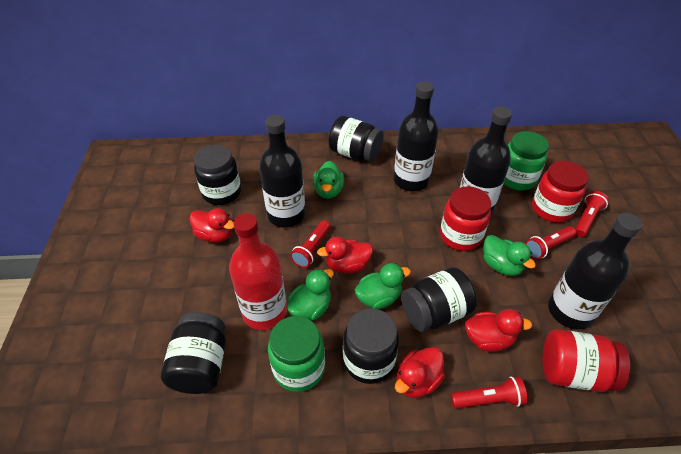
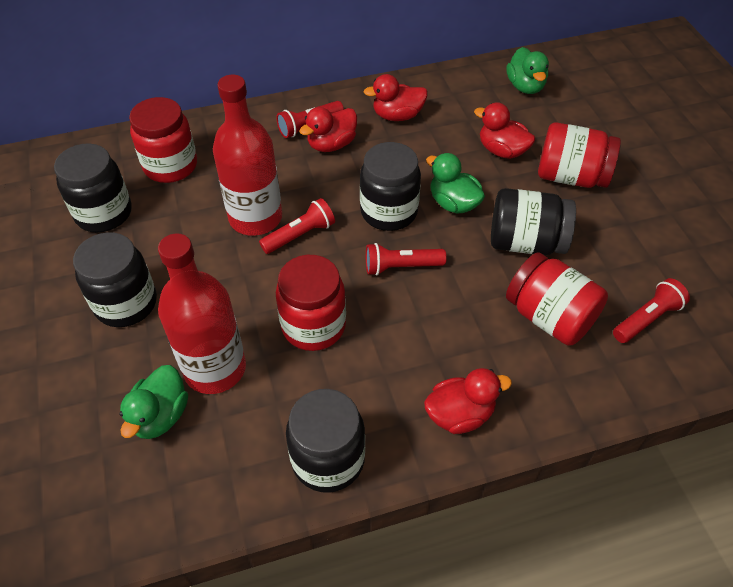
black bottle: [259,115,305,228] [394,82,438,192] [460,107,512,214] [548,213,642,330] = 4 -> none = 0
green duck: [287,269,334,320] [313,161,344,199] [355,263,411,309] [483,235,536,276] = 4 -> [119,365,188,439] [426,153,485,214] [506,47,549,94] = 3
green jar: [268,316,325,392] [504,131,549,190] = 2 -> none = 0
red bottle: [229,213,287,330] = 1 -> [158,233,246,394] [213,75,282,236] = 2
red jar: [440,186,491,251] [532,161,589,223] [542,329,630,392] = 3 -> [129,97,197,183] [276,255,346,351] [506,252,608,346] [538,122,621,188] = 4

